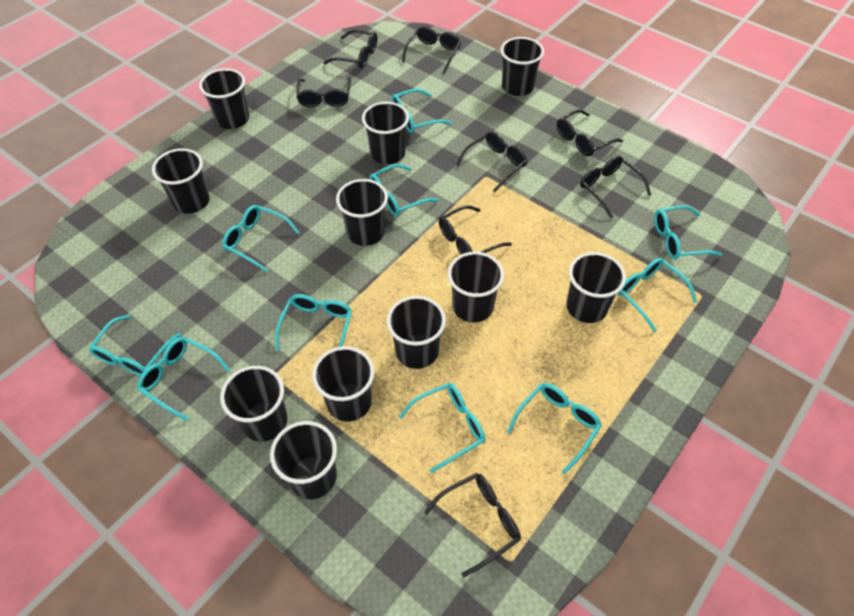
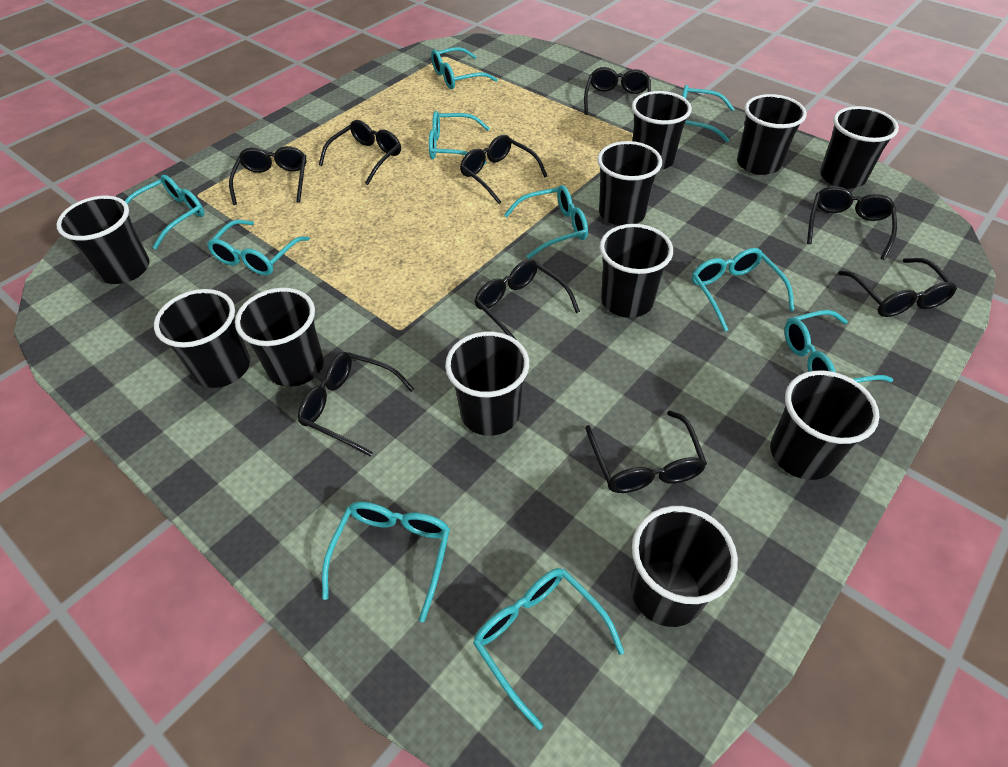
black glasses: [296,77,351,107] [323,30,377,68] [402,26,461,74] [424,473,521,577] [439,205,512,254] [456,131,527,192] [557,110,623,156] [580,156,651,218] = 8 -> [229,146,307,205] [298,352,414,456] [319,120,401,185] [460,135,547,204] [475,259,580,340] [584,67,651,115] [585,410,707,493] [807,186,897,260] [838,258,957,317] = 9

